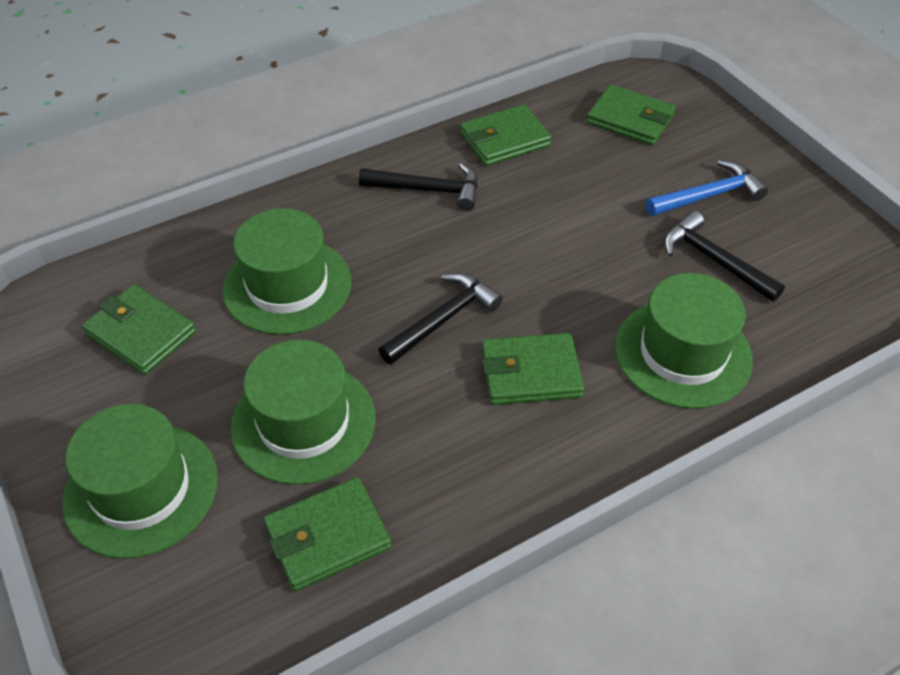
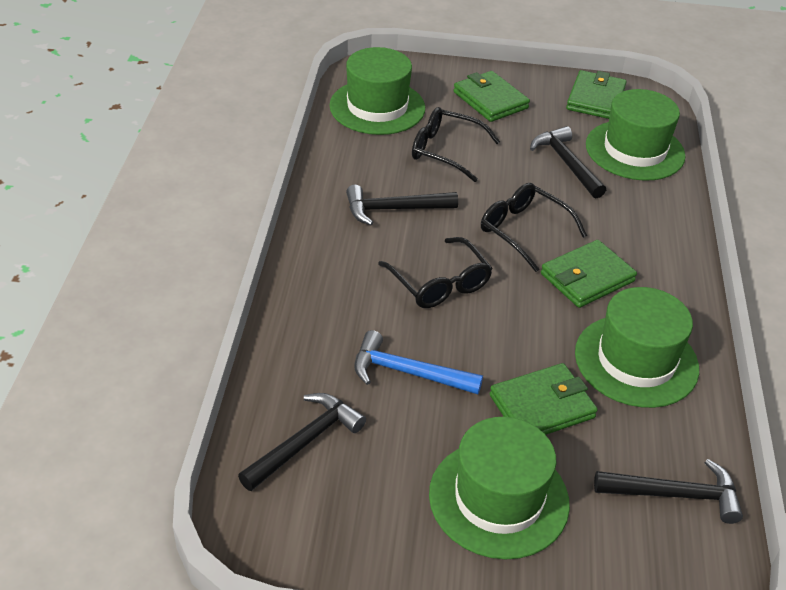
black glasses: none = 0 -> [378,237,493,308] [412,107,500,182] [481,183,587,272] = 3
black hammer: [359,163,478,211] [379,273,503,365] [664,211,785,302] = 3 -> [238,393,366,491] [346,185,458,225] [530,126,606,198] [594,459,743,524] = 4
green wallet: [82,284,196,375] [264,477,391,591] [460,104,552,166] [482,333,584,405] [586,84,676,146] = 5 -> [453,71,530,122] [490,363,598,435] [541,240,637,308] [566,70,627,119] = 4

